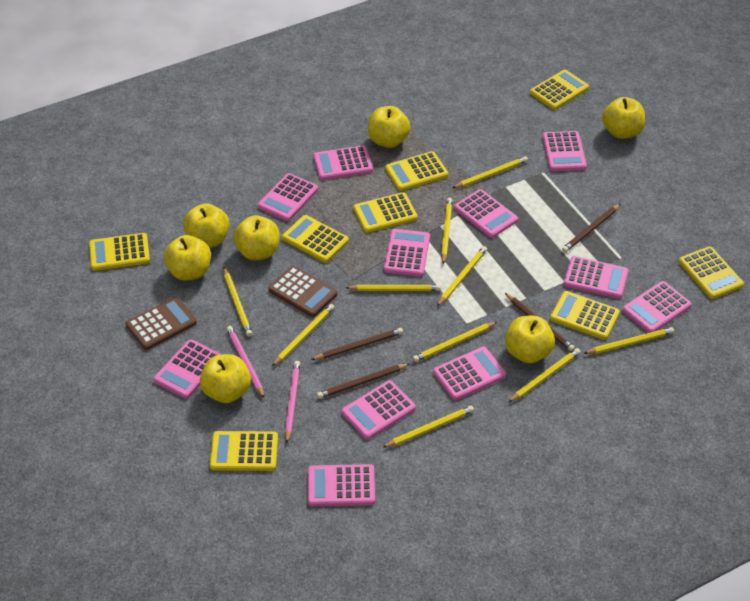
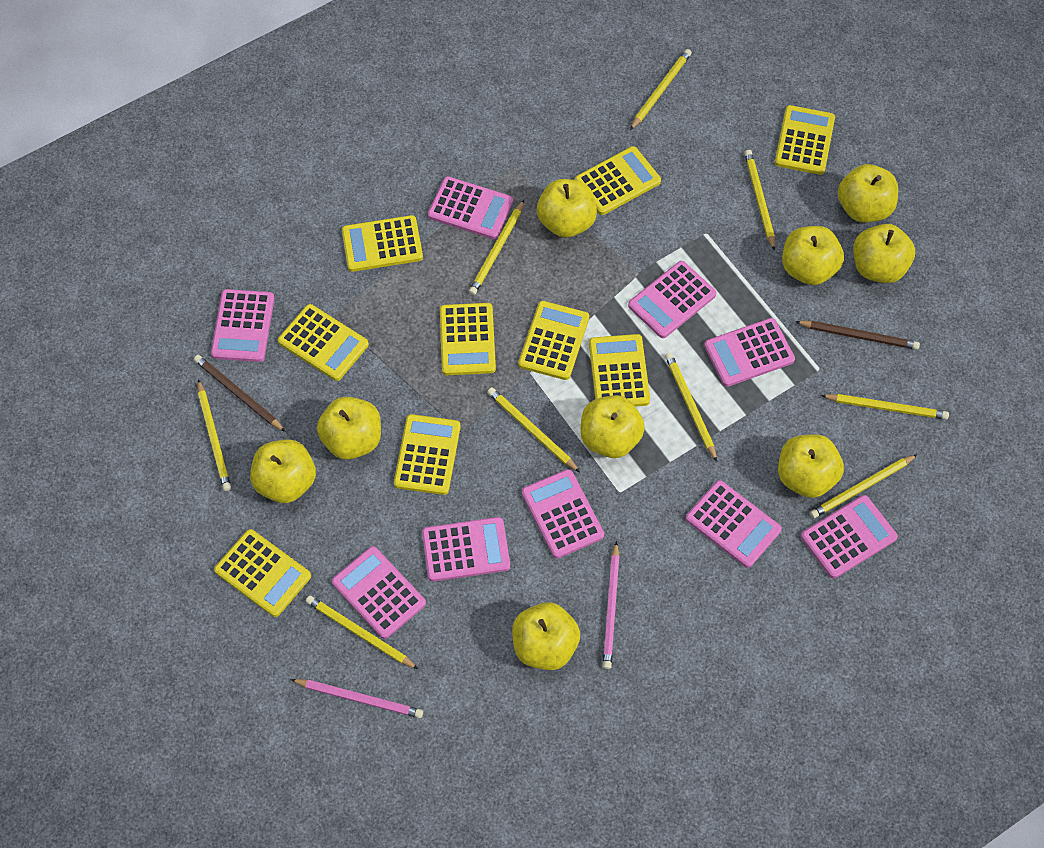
brown calculator: [125,297,197,350] [268,266,337,317] = 2 -> none = 0
brown pencil: [311,328,403,360] [317,364,409,399] [505,293,575,352] [562,204,620,252] = 4 -> [194,355,286,432] [795,321,920,350] = 2
pink calculator: [153,339,222,399] [258,173,318,221] [308,464,375,506] [313,145,373,180] [341,380,416,439] [384,229,430,276] [433,347,506,400] [454,189,518,238] [542,131,587,171] [564,256,629,299] [622,281,692,333] = 11 -> [211,289,274,362] [332,546,426,639] [422,517,510,582] [428,176,513,239] [522,469,604,559] [628,261,717,338] [686,480,782,568] [704,318,795,387] [801,495,898,579] = 9
yellow apple: [164,235,211,281] [183,203,230,248] [200,354,251,403] [233,215,280,260] [368,106,411,148] [505,316,555,363] [602,97,645,139] = 7 -> [250,439,316,503] [317,397,381,460] [512,602,580,670] [537,179,597,238] [581,395,645,458] [778,434,844,498] [782,226,844,285] [838,164,898,223] [853,224,915,283] = 9
yellow calculator: [89,233,150,271] [210,431,278,471] [282,215,349,263] [353,192,418,233] [385,151,448,191] [530,70,589,110] [550,291,620,340] [679,246,744,299] = 8 -> [214,529,311,617] [278,304,369,381] [342,215,423,272] [394,414,461,495] [440,303,496,375] [518,301,589,380] [575,146,661,215] [589,334,650,407] [775,105,835,175] = 9
yellow pencil: [224,268,252,337] [272,304,334,366] [346,285,441,291] [382,406,474,448] [413,322,497,362] [437,246,487,306] [441,198,453,264] [453,156,528,188] [509,348,581,402] [583,327,674,354] = 10 -> [198,379,231,491] [306,595,418,669] [469,200,524,295] [487,388,580,472] [630,49,692,130] [665,353,717,461] [745,150,775,251] [810,454,918,519] [821,394,949,420] = 9

